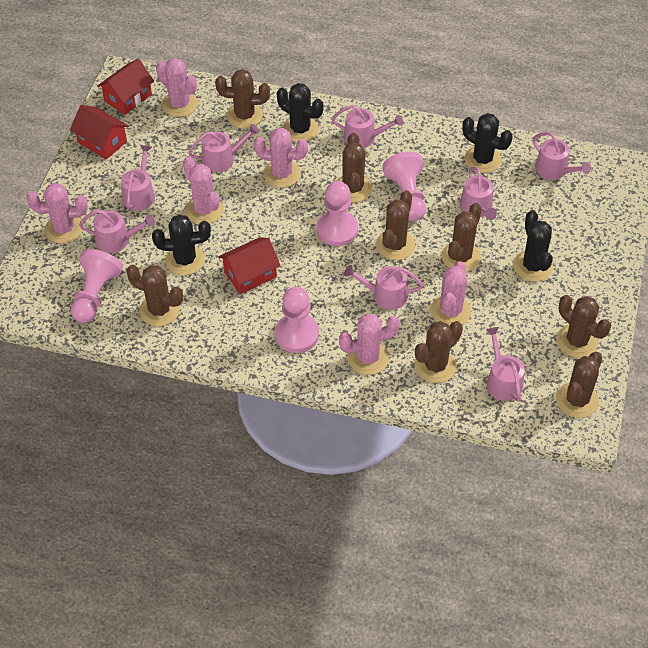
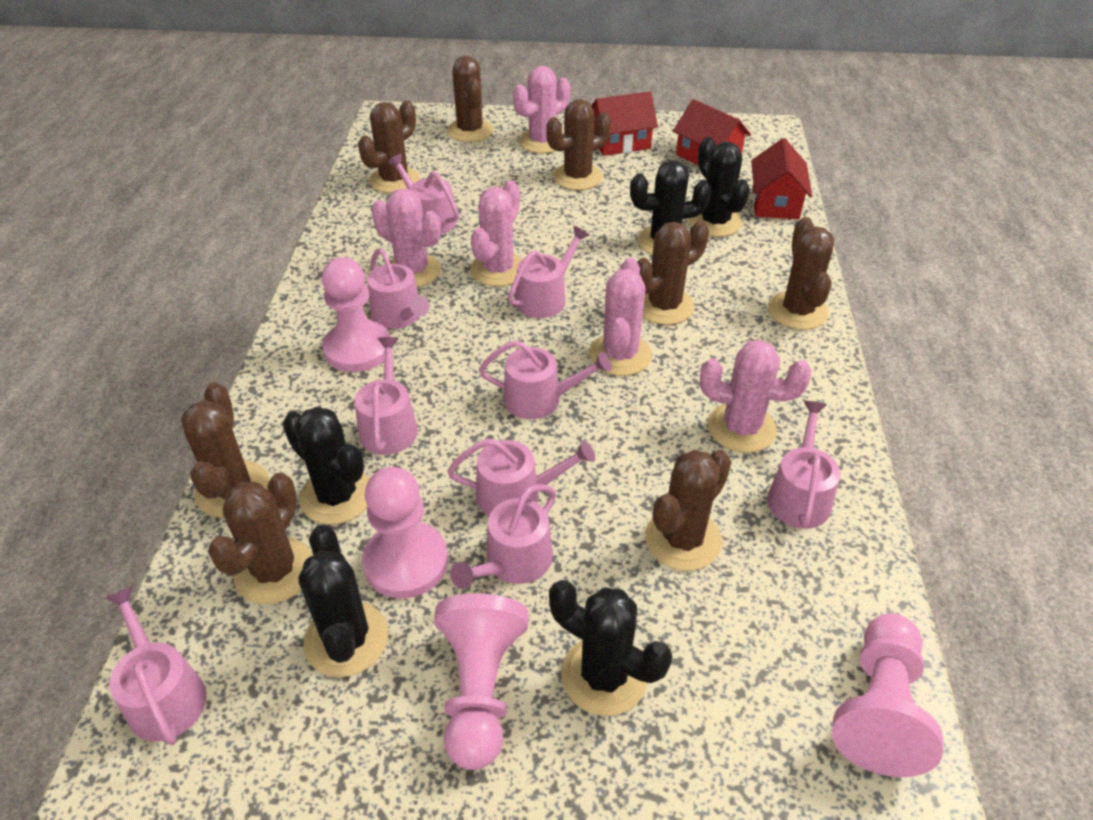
black cactus: [152,214,211,275] [277,83,323,142] [462,113,513,173] [513,210,553,282] = 4 -> [283,406,370,525] [298,525,388,677] [549,580,672,716] [630,160,712,255] [689,137,750,237] = 5
pink cactus: [27,183,88,244] [156,58,198,117] [183,157,224,224] [254,128,308,188] [339,313,400,375] [430,261,471,326] = 6 -> [371,188,441,287] [470,181,522,287] [513,66,570,153] [589,258,652,376] [700,340,812,453] = 5
pink watering can: [79,210,155,253] [121,145,155,211] [188,124,259,172] [332,105,403,148] [344,265,423,310] [460,166,497,220] [486,327,525,402] [532,132,591,180] = 8 -> [105,586,207,745] [355,337,418,455] [367,248,430,329] [387,154,459,234] [447,438,595,516] [450,484,556,589] [479,340,612,419] [508,226,590,318] [767,401,840,529] = 9

